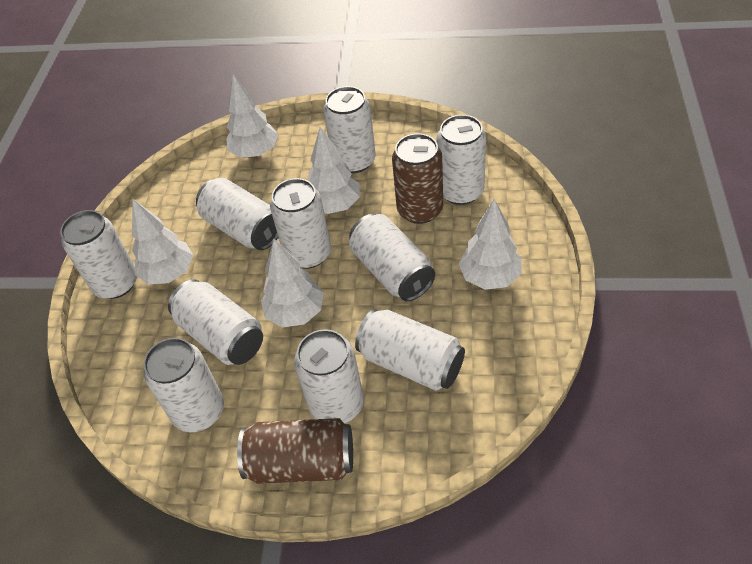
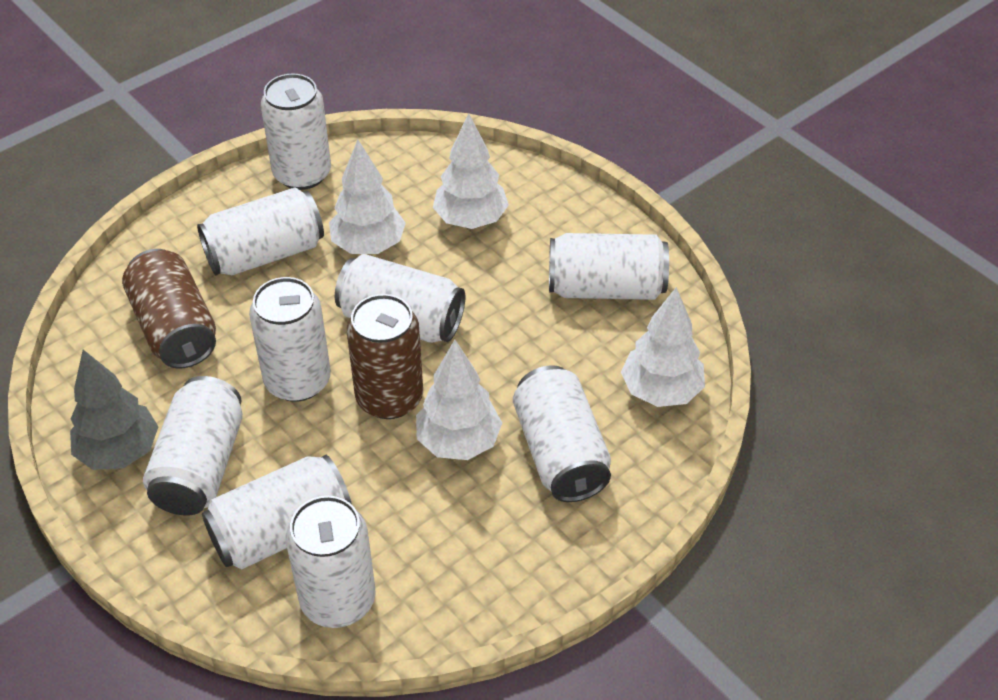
grey tree: none = 0 -> [70,350,158,470] = 1
white can: [60,210,137,299] [143,338,224,432] [168,279,263,365] [196,178,278,250] [270,178,331,269] [294,329,364,424] [323,86,376,173] [349,214,435,301] [355,309,465,391] [436,115,486,205] = 10 -> [143,376,243,515] [197,188,324,275] [202,455,352,569] [249,277,331,402] [261,73,331,190] [286,496,375,628] [335,254,465,343] [513,365,611,502] [549,233,669,300] = 9
white tree: [132,199,193,284] [226,74,278,158] [261,239,324,327] [308,127,360,214] [459,199,522,290] = 5 -> [329,139,406,254] [416,340,502,460] [433,113,509,229] [621,287,705,407] = 4

